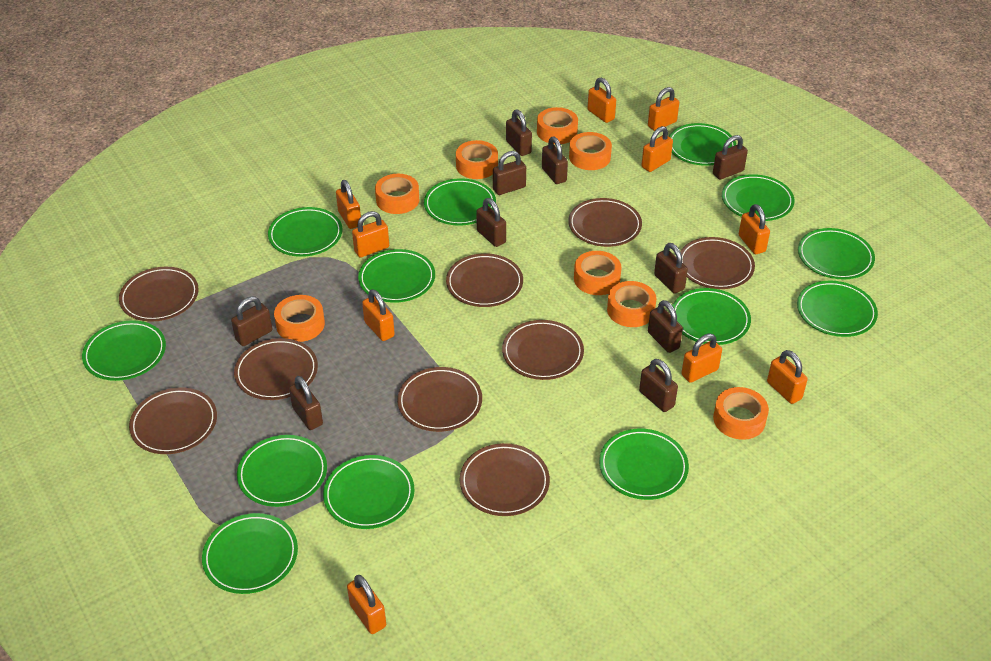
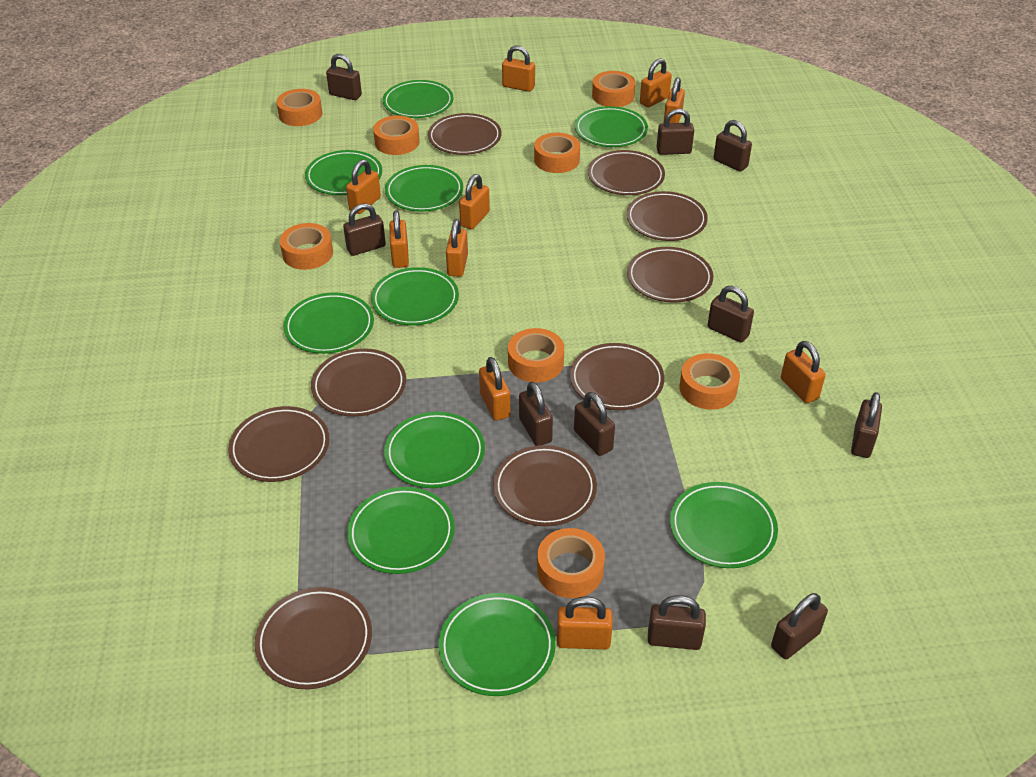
green plate: [82,320,166,381] [202,513,298,594] [237,435,327,507] [268,207,343,257] [323,455,414,529] [358,249,435,303] [424,178,496,225] [599,429,689,500] [669,123,736,166] [672,288,751,345] [722,174,795,221] [797,281,878,337] [798,228,875,279] = 13 -> [284,292,374,354] [305,150,382,195] [347,487,455,574] [371,267,459,326] [383,80,454,118] [384,412,485,488] [385,165,463,212] [438,593,556,696] [575,106,648,147] [670,482,778,568] = 10

